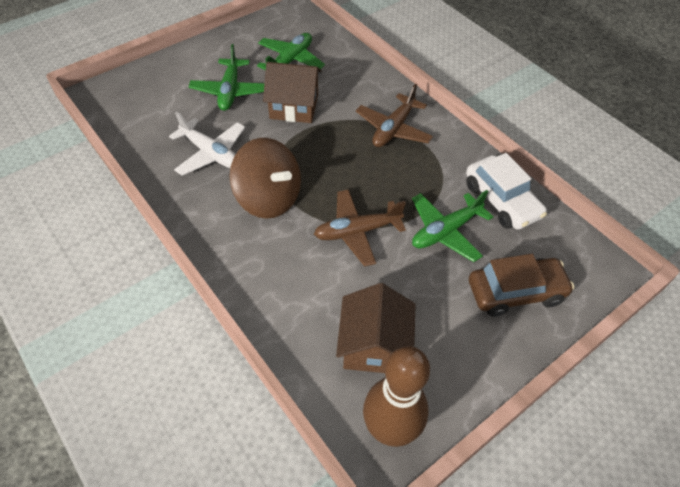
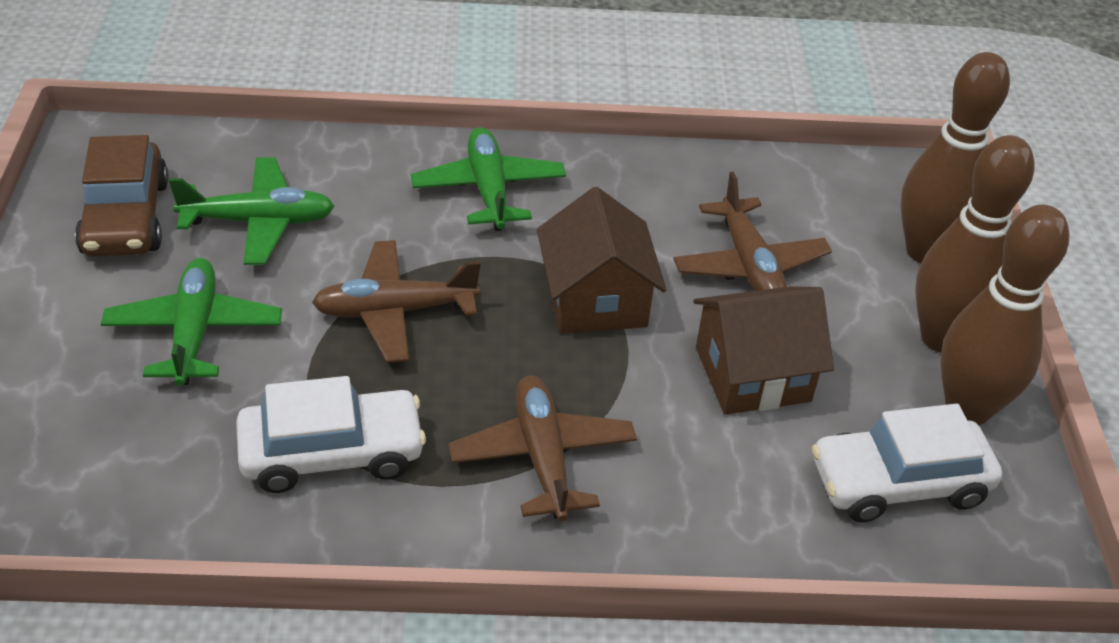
brown bowling pin: [363,346,430,447] = 1 -> [901,52,1010,263] [915,135,1035,353] [940,205,1069,425] = 3
brown plane: [314,189,406,267] [356,83,433,147] = 2 -> [312,240,481,363] [449,376,637,521] [673,172,832,291] = 3
brown spinning top: [229,138,301,219] = 1 -> none = 0
white car: [466,153,547,230] = 1 -> [236,376,426,493] [812,404,1002,522] = 2
white plane: [169,111,245,175] = 1 -> none = 0

